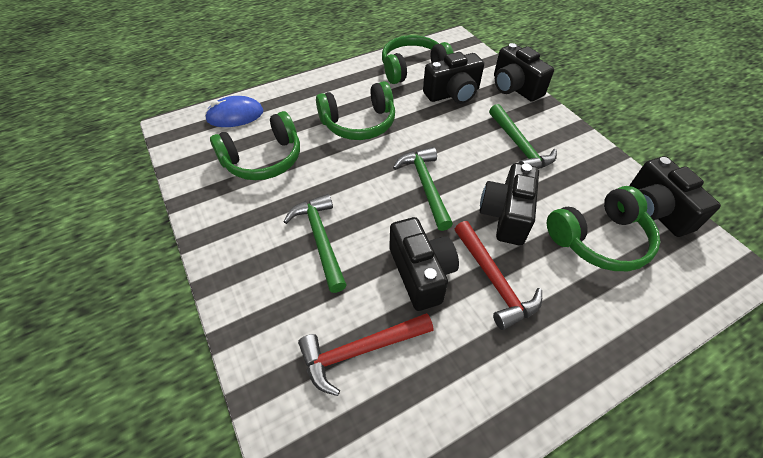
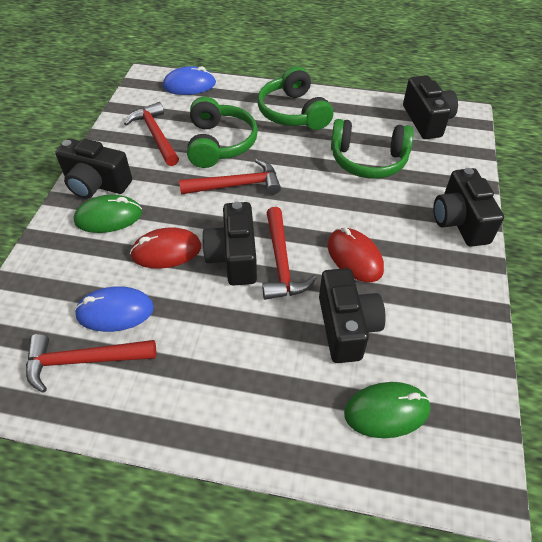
blue mouse: [205,96,264,127] = 1 -> [74,286,154,332] [163,66,216,95] = 2
green hammer: [283,194,347,293] [393,147,453,231] [489,104,557,168] = 3 -> none = 0
green headphones: [210,111,300,180] [316,81,395,140] [382,35,454,84] [547,186,660,271] = 4 -> [187,97,258,168] [257,66,333,130] [331,119,414,179] = 3
green mouse: none = 0 -> [74,195,142,233] [344,382,431,438] = 2
red hammer: [298,313,434,396] [455,221,542,330] = 2 -> [26,334,156,393] [124,102,179,166] [179,159,281,195] [262,207,317,300] = 4
red mouse: none = 0 -> [130,227,202,269] [327,227,384,282] = 2

